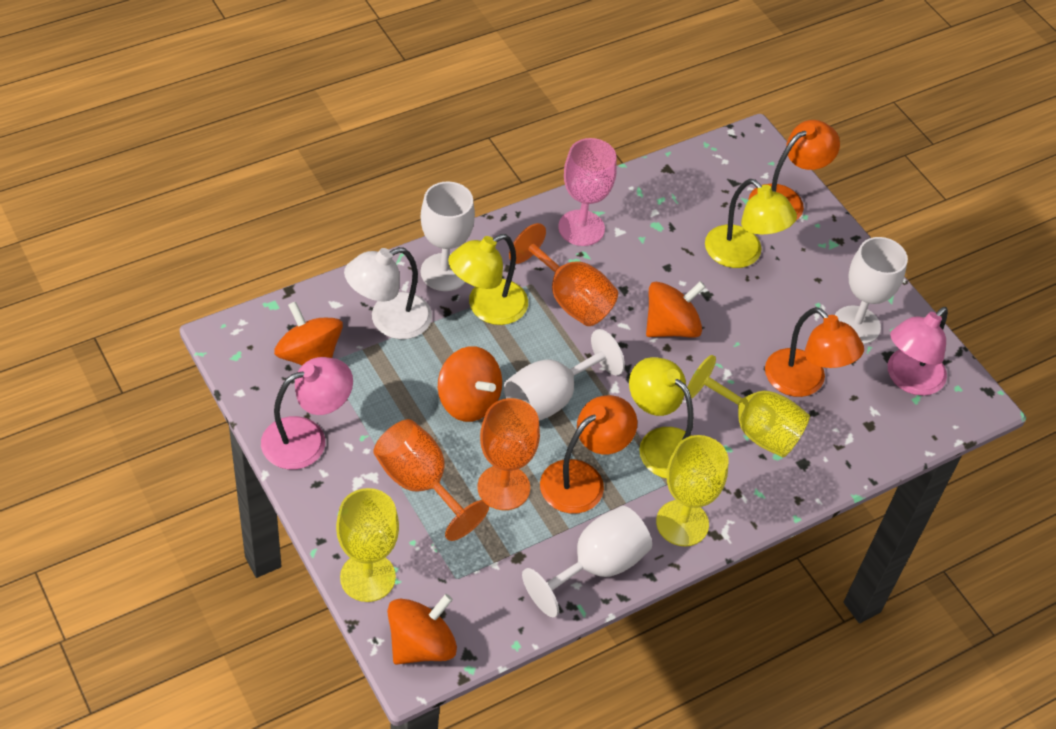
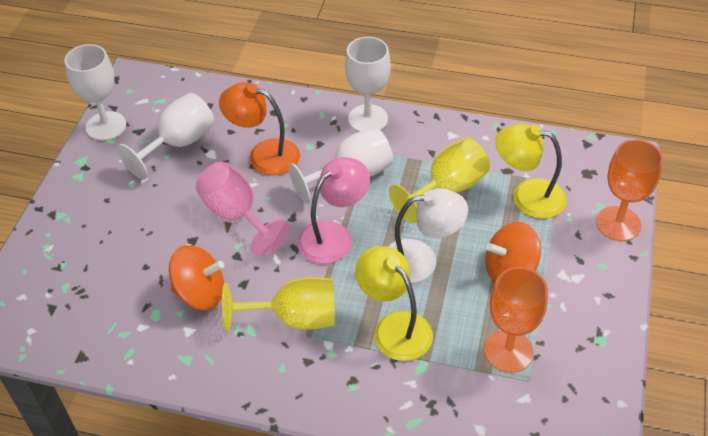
orange goblet: [374,419,489,541] [478,398,540,510] [509,223,618,326] = 3 -> [484,267,548,373] [596,139,663,241] = 2
orange lamp: [540,395,637,514] [748,120,840,220] [765,307,864,397] = 3 -> [219,82,300,175] = 1
orange spinning top: [274,301,343,365] [387,594,457,665] [438,346,502,422] [646,281,706,338] = 4 -> [169,245,224,310] [485,222,541,283] = 2
pink lamp: [261,357,353,470] [888,307,948,396] = 2 -> [297,157,370,264] = 1
yellow goblet: [336,488,399,602] [656,435,729,546] [687,355,810,457] = 3 -> [222,277,335,332] [389,138,490,223] = 2
yellow lamp: [448,234,528,325] [629,357,694,479] [705,179,797,268] = 3 -> [355,246,433,361] [495,124,567,219] = 2

